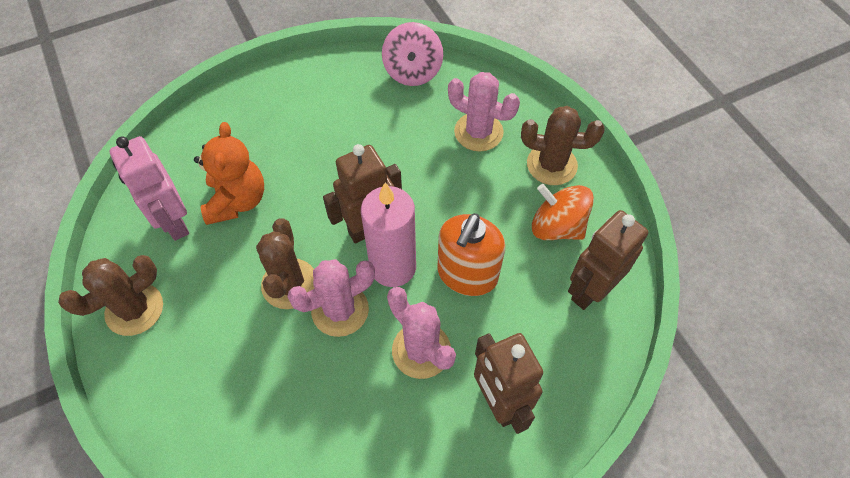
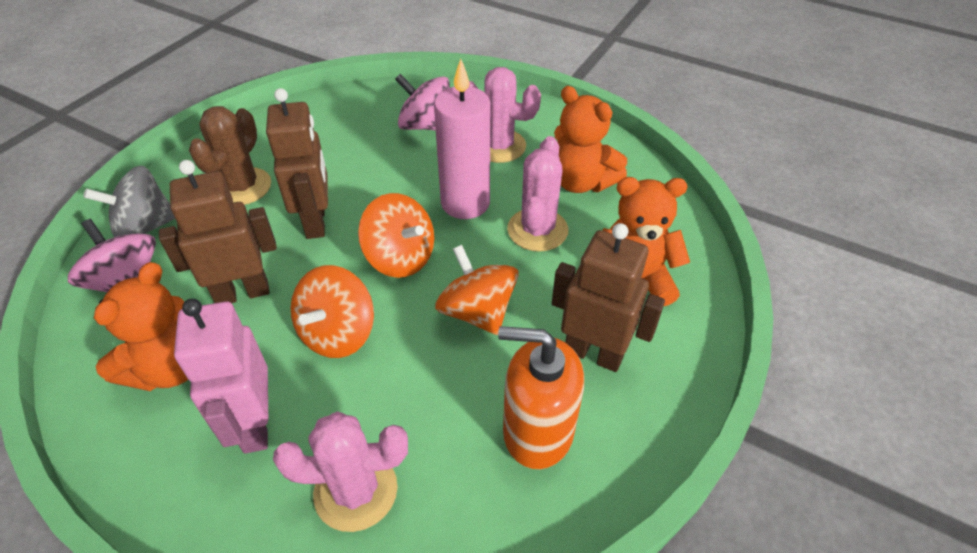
brown cactus: [58,255,163,336] [256,218,315,309] [521,106,605,185] = 3 -> [189,106,271,205] = 1
grey spinning top: none = 0 -> [83,166,175,237] = 1
orange spinning top: [532,184,594,240] = 1 -> [290,265,374,358] [358,193,434,278] [435,245,519,335] = 3
orange teddy bear: [194,122,264,225] = 1 -> [94,262,188,391] [554,86,627,193] [603,177,690,306] = 3
pink spinning top: [382,22,443,86] = 1 -> [68,219,156,293] [395,74,450,130] = 2

